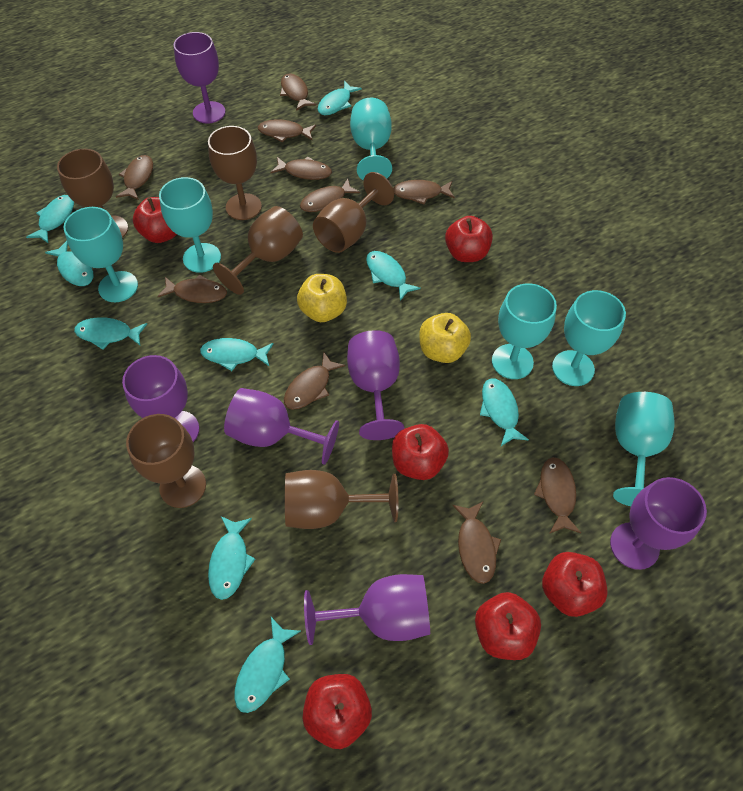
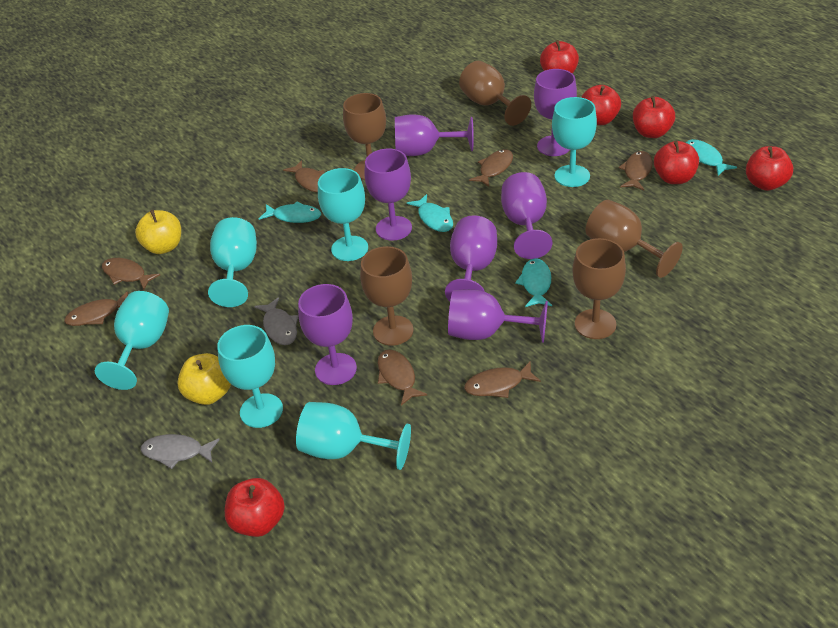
brown fish: [116,155,153,200] [157,274,227,303] [258,119,316,142] [271,156,332,180] [280,73,316,111] [284,351,345,410] [300,179,360,212] [393,180,455,205] [452,502,501,584] [534,457,581,534] = 10 -> [64,291,128,326] [102,258,160,290] [283,160,325,193] [378,349,427,406] [464,361,541,398] [469,149,513,187] [618,151,653,190] = 7
brown goblet: [57,149,128,238] [126,414,206,508] [208,126,262,220] [213,206,303,295] [285,470,398,529] [313,172,394,253] = 6 -> [343,93,386,180] [360,246,413,346] [459,61,531,126] [572,238,626,339] [585,200,683,278] = 5
grey fish: none = 0 -> [141,434,220,469] [254,297,298,345] = 2
purple goblet: [122,355,199,442] [174,32,226,123] [224,388,339,465] [304,574,430,645] [347,330,404,440] [610,477,707,570] = 6 -> [298,284,357,385] [364,149,412,241] [395,114,474,156] [445,216,497,301] [448,289,548,343] [501,172,552,259] [534,69,577,156] = 7
turquoise fish: [26,195,74,243] [45,241,93,286] [74,317,147,350] [200,338,274,371] [208,516,256,600] [234,617,301,713] [318,81,362,115] [366,251,421,301] [480,378,529,446] = 9 -> [259,202,321,223] [407,194,453,232] [515,258,552,307] [686,139,737,176] = 4

